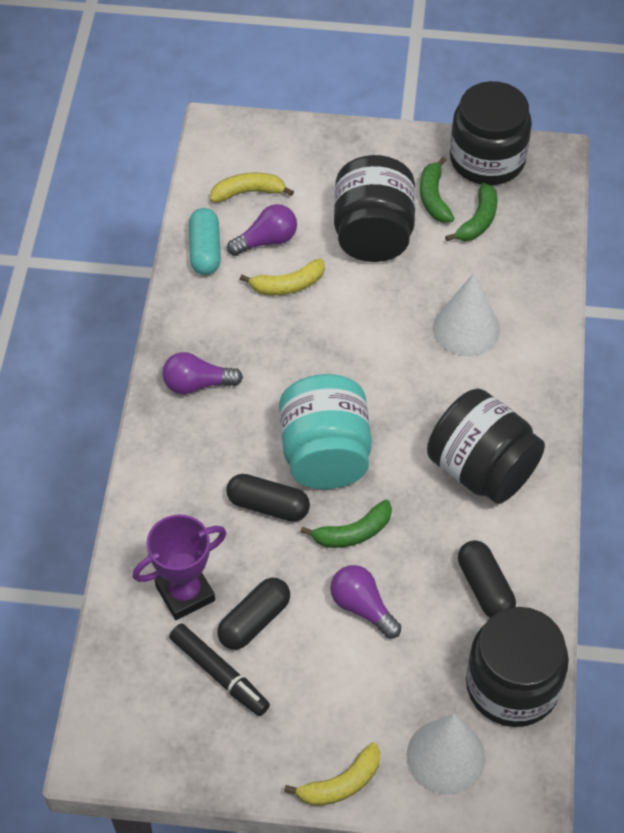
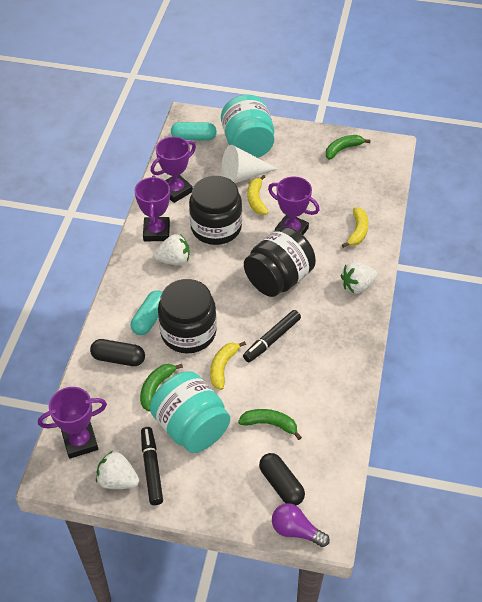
black capsule: [217,578,290,650] [226,474,310,522] [458,540,516,618] = 3 -> [90,339,145,366] [259,453,305,505] = 2
black jar: [334,155,415,262] [427,389,545,504] [450,81,532,185] [466,607,569,727] = 4 -> [158,279,217,354] [189,176,242,245] [244,226,316,297] = 3
black marker: [169,624,270,716] = 1 -> [141,427,163,505] [243,310,301,362] = 2
purple light bulb: [162,352,243,394] [227,204,297,256] [330,565,401,639] = 3 -> [272,503,330,547] = 1
purple trophy: [133,515,226,620] = 1 -> [38,387,107,459] [135,175,170,241] [151,137,196,203] [268,177,320,235] = 4
turquoise capsule: [189,208,221,275] = 1 -> [131,290,162,335] [171,122,217,141] = 2
turquoise jar: [279,374,372,489] = 1 -> [150,371,230,453] [221,95,274,158] = 2
white cone: [407,714,486,795] [433,273,500,356] = 2 -> [222,145,278,183] = 1
white strawberry: none = 0 -> [96,451,139,489] [153,234,190,265] [341,262,377,294] = 3

